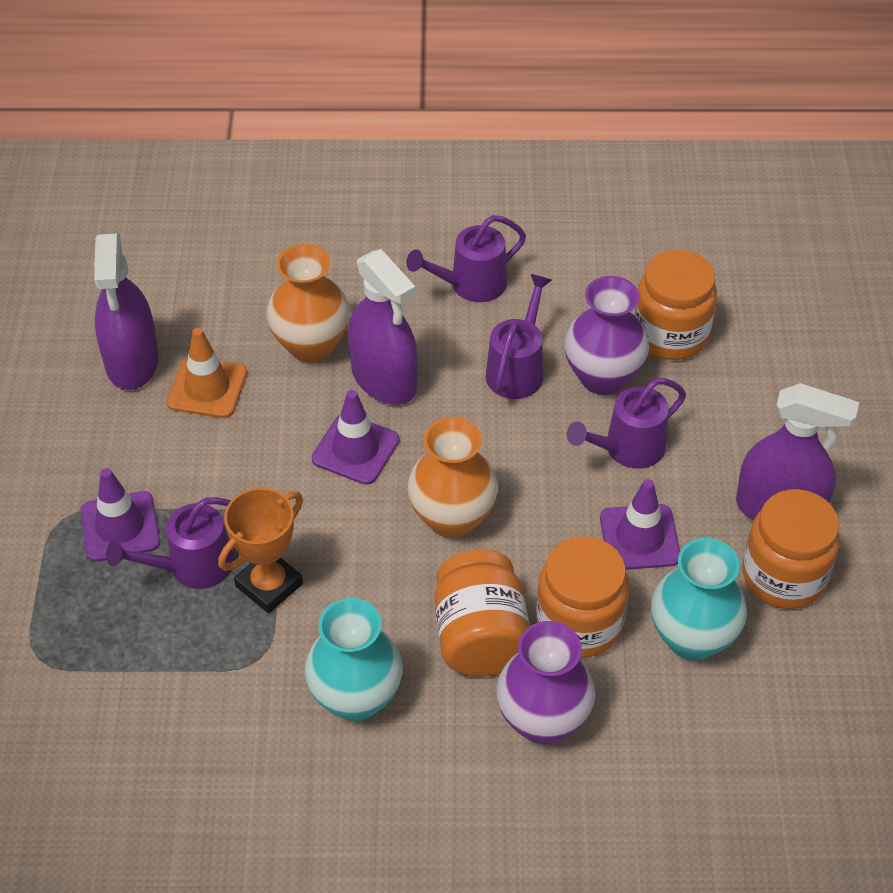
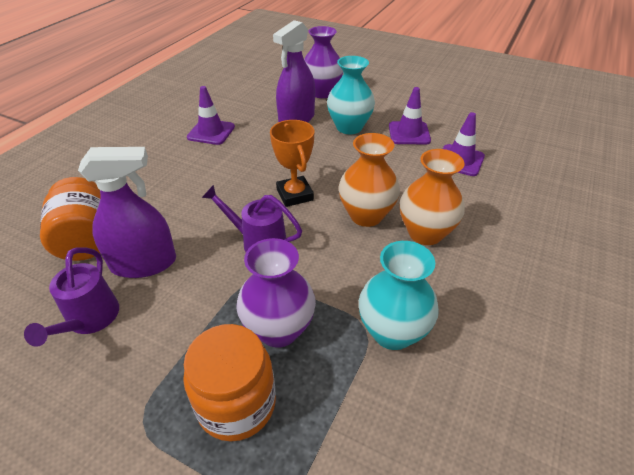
orange jar: [434,549,530,677] [536,536,629,658] [634,250,717,360] [742,489,840,609] = 4 -> [40,177,101,261] [183,324,276,442] = 2
orange traffic cone: [167,328,247,418] = 1 -> none = 0
purple spray bottle: [94,233,159,390] [348,249,418,405] [736,383,859,520] = 3 -> [78,147,176,278] [273,20,315,123] = 2
purple watering can: [106,497,234,589] [406,215,526,302] [486,274,552,399] [567,378,686,469] = 4 -> [24,247,119,347] [202,185,302,252] = 2

